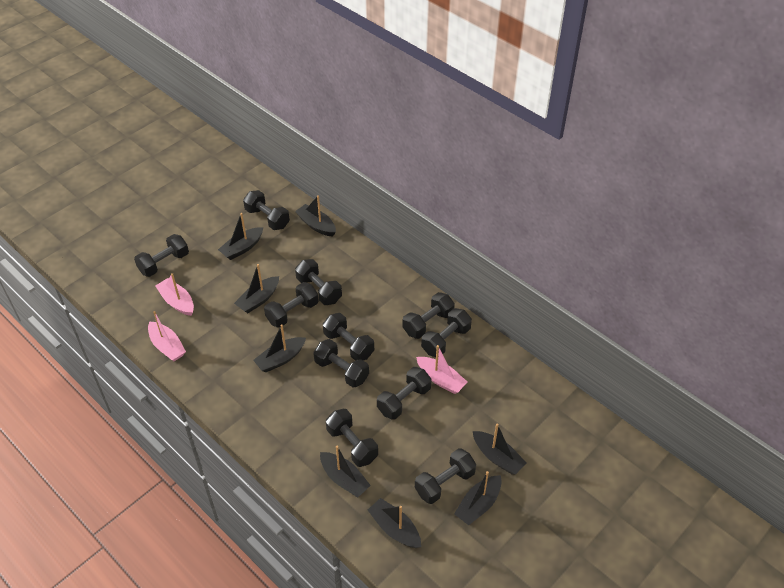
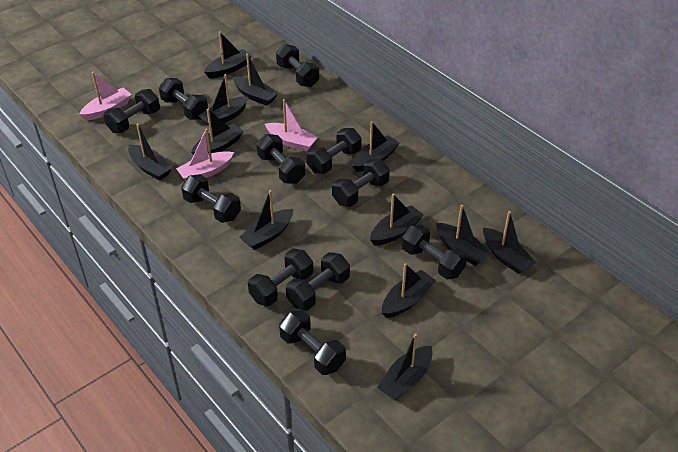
black boat: [218,213,263,260] [234,264,279,313] [253,325,306,372] [295,195,336,237] [320,446,371,497] [368,498,421,548] [454,471,502,525] [473,423,527,475] = 8 -> [128,124,172,181] [191,109,243,155] [199,74,248,127] [204,32,252,78] [233,53,278,106] [239,190,293,250] [352,121,400,172] [370,194,424,246] [377,333,433,400] [382,263,436,318] [436,205,492,266] [483,211,536,274] = 12

